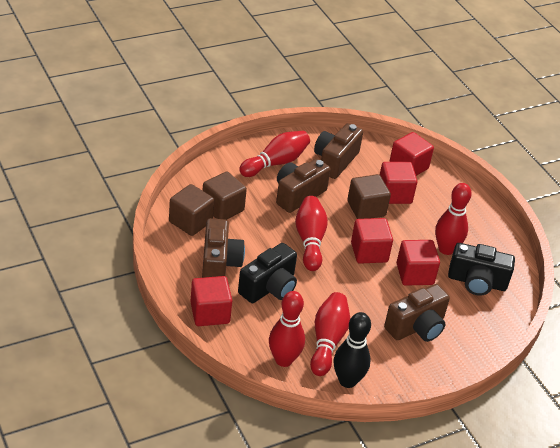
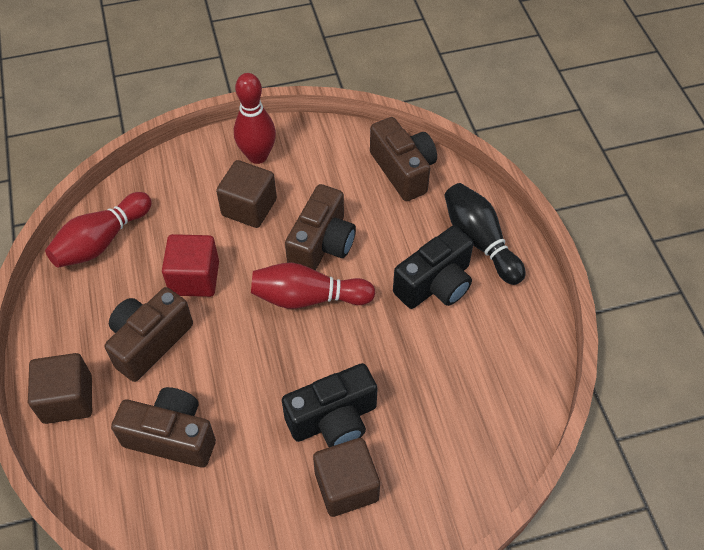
red bowling pin: [239,131,310,177] [269,291,305,367] [295,196,328,271] [310,292,350,376] [435,183,472,255] = 5 -> [45,192,152,268] [234,73,276,164] [251,262,375,309] = 3
red cube: [190,276,232,326] [351,218,393,264] [380,162,417,204] [389,132,434,176] [397,240,440,286] = 5 -> [162,234,219,297] = 1

